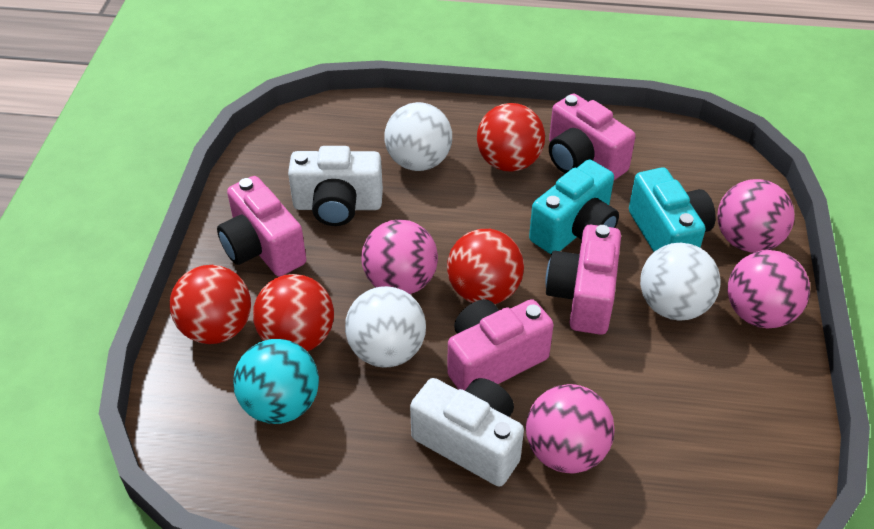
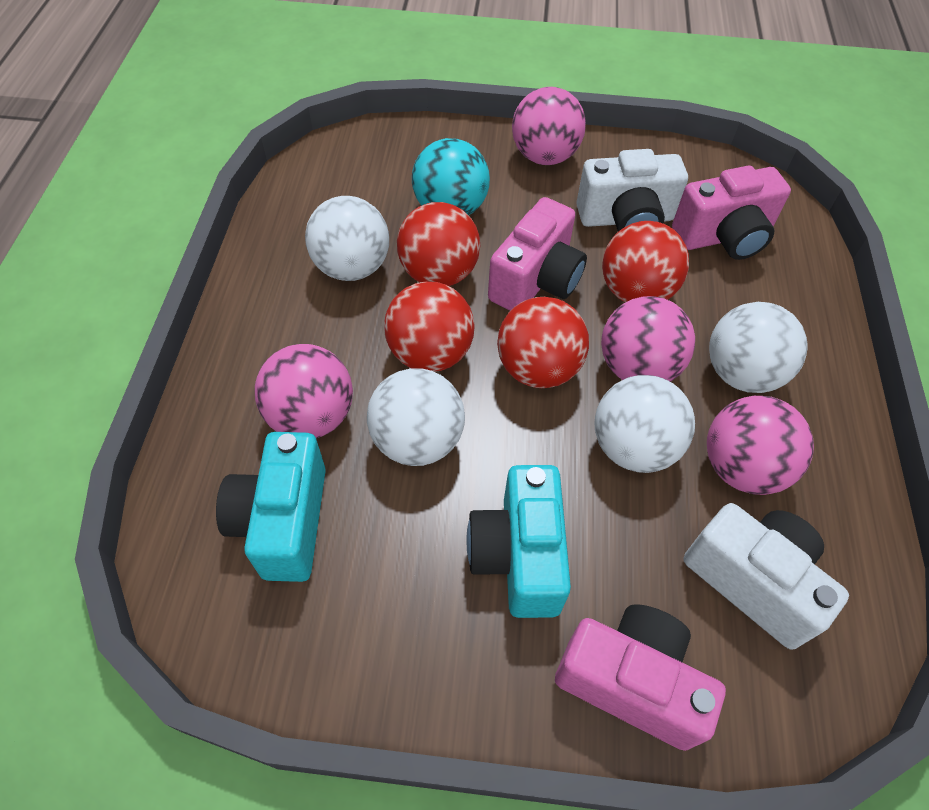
pink camera: [217,176,306,276] [447,299,554,390] [545,225,621,335] [549,94,636,180] = 4 -> [488,197,587,311] [555,604,726,751] [672,166,791,260] = 3
white ball: [345,286,426,368] [385,102,452,171] [640,243,721,321] = 3 -> [305,196,389,281] [367,368,465,466] [595,375,695,473] [709,302,807,393] = 4

